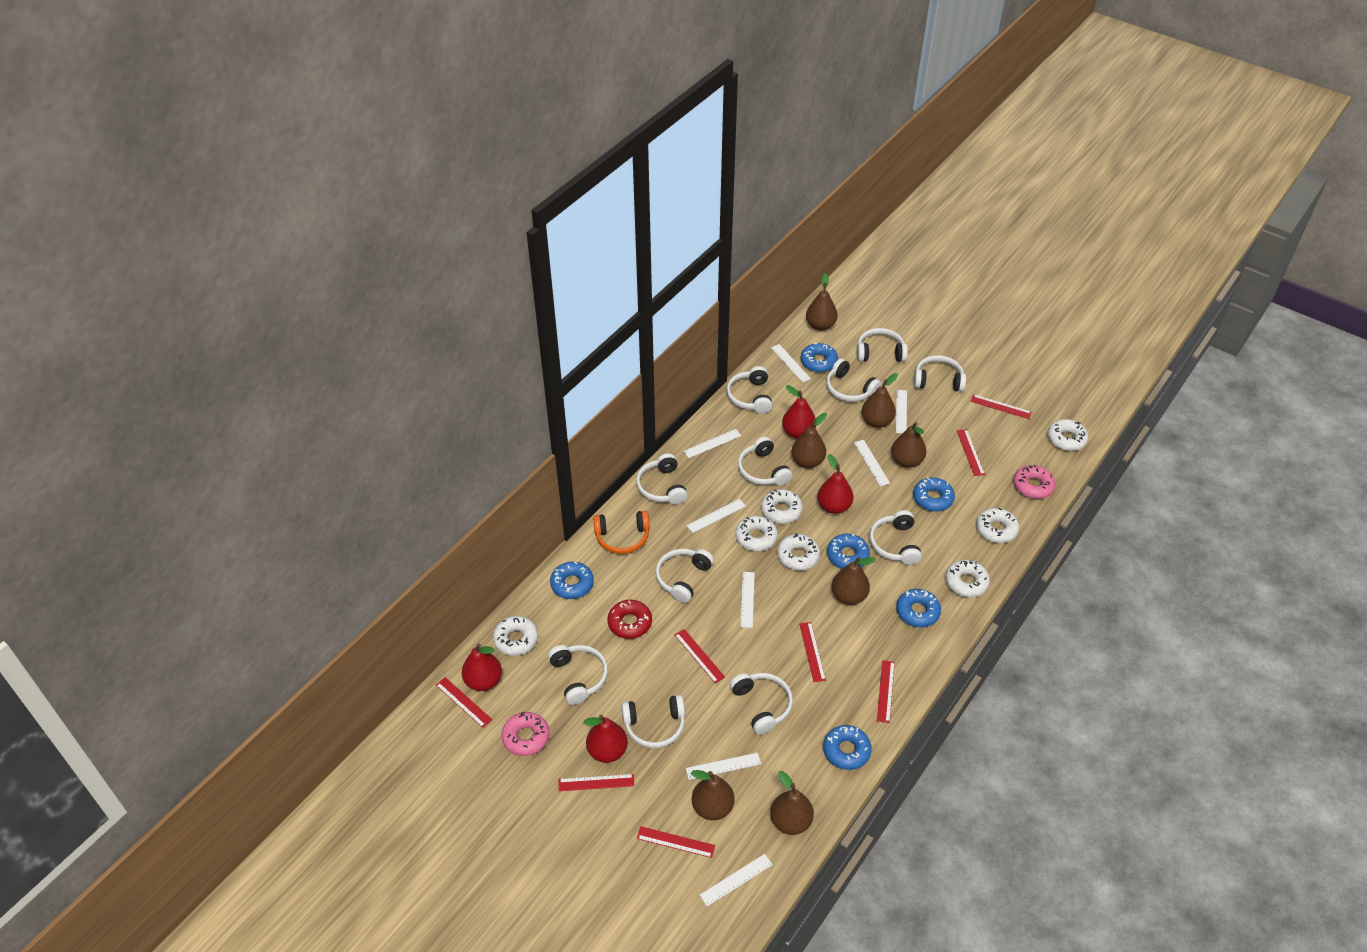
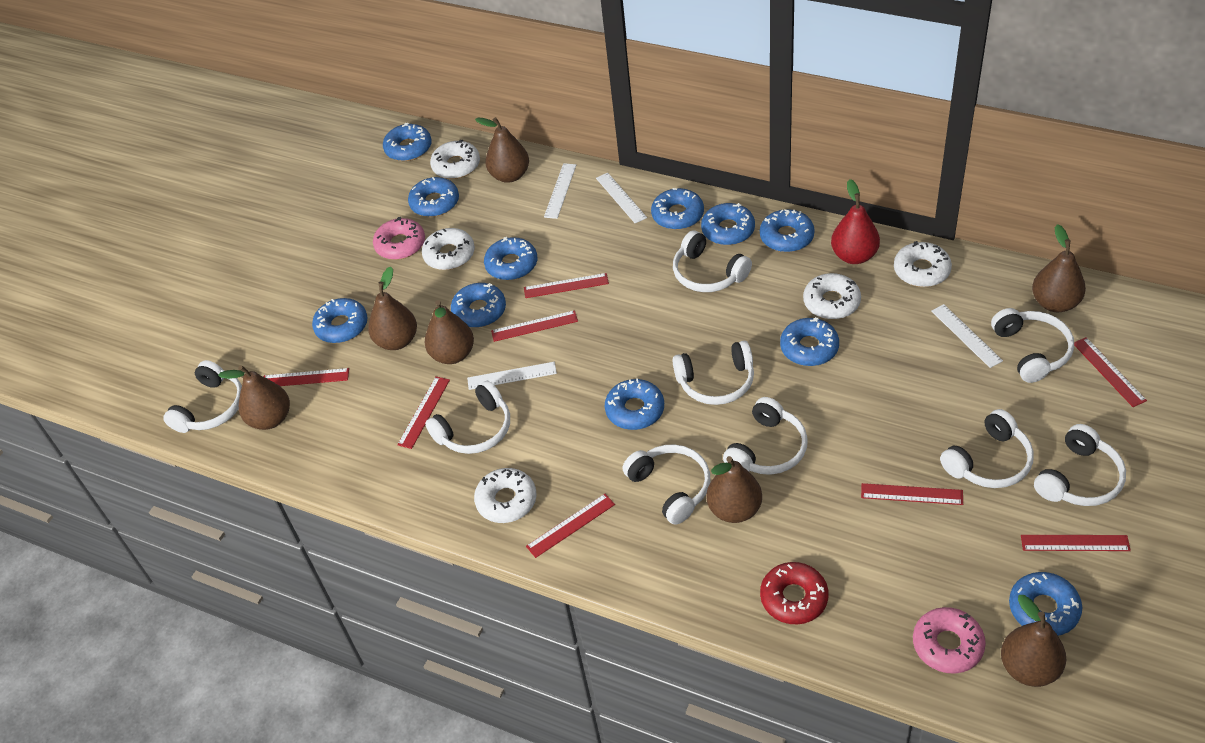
blue donut: [550,562,594,599] [801,343,838,372] [823,725,872,770] [827,534,870,569] [896,589,941,627] [913,477,955,512] = 6 -> [312,298,368,343] [383,123,432,161] [408,177,459,217] [451,283,506,328] [484,237,537,280] [605,378,664,430] [651,188,704,230] [701,203,755,245] [760,209,815,252] [780,317,839,366] [1009,572,1082,636] = 11
orange headphones: [593,511,650,554] = 1 -> none = 0
red pear: [462,643,502,691] [583,715,628,763] [782,385,816,439] [817,454,853,514] = 4 -> [831,179,880,264] = 1
white donut: [493,616,538,656] [735,516,778,551] [761,489,803,524] [777,533,820,571] [945,560,990,597] [976,508,1019,543] [1048,419,1088,451] = 7 -> [422,228,475,270] [430,140,480,179] [474,468,537,523] [803,273,861,319] [894,241,952,287] = 5
white headphones: [548,645,608,705] [621,695,685,748] [636,453,688,505] [656,549,714,603] [727,366,772,414] [730,673,793,735] [738,437,793,486] [826,358,881,402] [857,328,908,362] [870,510,922,565] [914,355,966,392] = 11 -> [163,360,242,433] [425,381,510,454] [623,444,710,525] [672,341,754,405] [673,230,752,292] [723,397,808,475] [940,409,1034,488] [991,308,1074,383] [1034,424,1126,506] = 9
white ruler: [683,429,741,458] [686,499,746,533] [686,753,761,780] [700,854,773,907] [741,572,755,628] [771,344,811,383] [854,440,890,486] [896,390,907,433] = 8 -> [467,362,557,390] [544,163,576,219] [596,173,647,223] [931,304,1003,368] = 4

